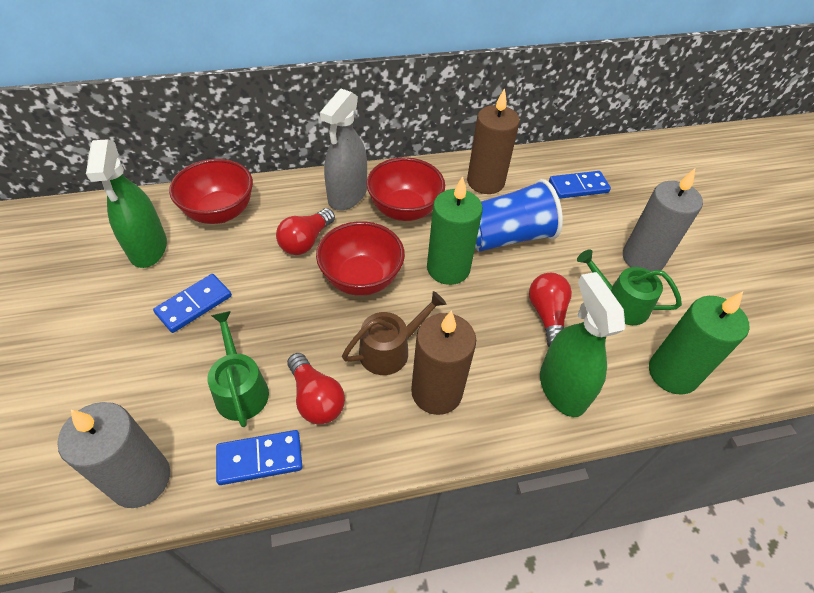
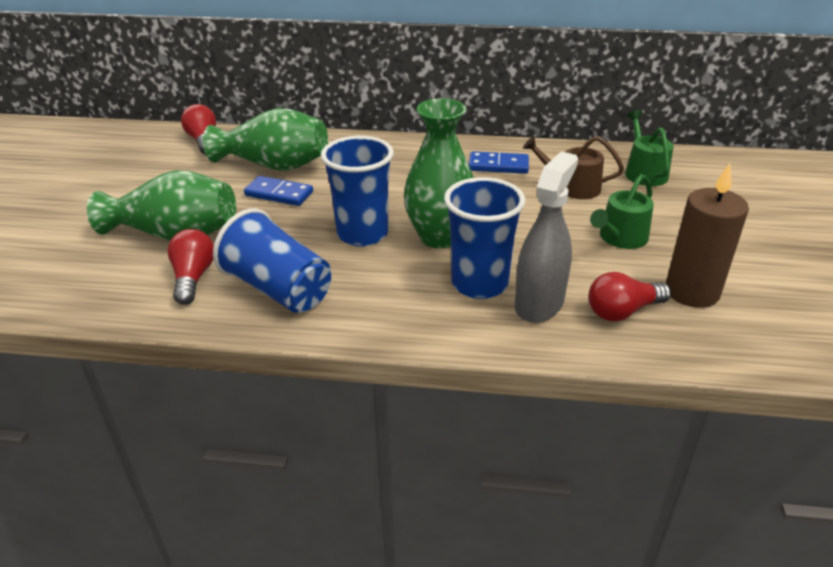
blue cup: [475,179,563,252] = 1 -> [213,208,331,313] [321,136,394,247] [444,177,526,299] = 3
blue domino: [153,274,232,333] [216,430,302,485] [549,171,611,199] = 3 -> [244,176,313,206] [469,151,529,174] = 2
brown candle: [411,310,476,415] [467,88,520,194] = 2 -> [666,163,749,308] = 1
green candle: [427,176,483,285] [649,292,750,395] = 2 -> none = 0
green spray bottle: [86,139,167,268] [540,272,625,417] = 2 -> none = 0
green vase: none = 0 -> [87,170,236,241] [203,108,328,171] [404,99,474,249] = 3
grey candle: [57,402,170,508] [623,168,703,271] = 2 -> none = 0
red bowl: [169,159,253,224] [316,221,405,296] [366,157,445,221] = 3 -> none = 0

